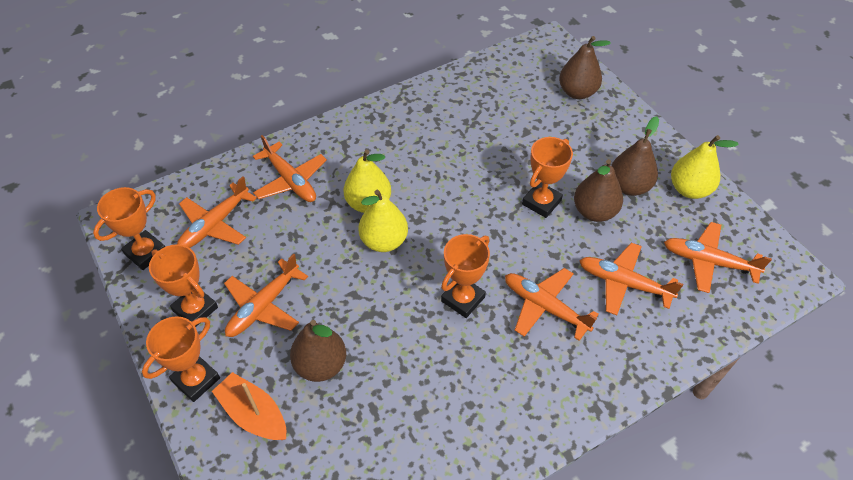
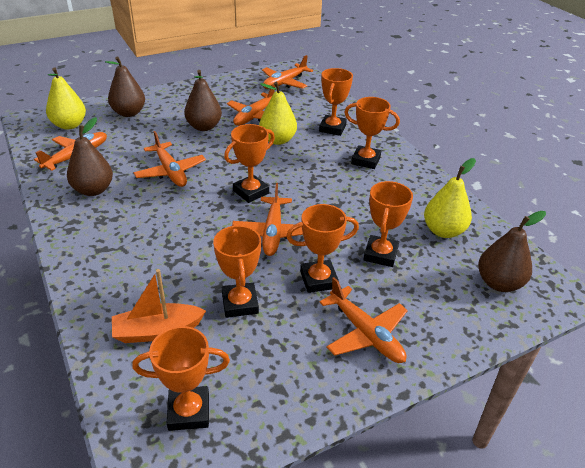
orange trophy: [93,187,165,270] [142,316,220,402] [149,244,218,327] [441,234,490,318] [522,137,573,218] = 5 -> [132,326,230,431] [213,224,261,318] [224,124,275,203] [286,204,359,293] [319,68,353,136] [344,97,400,169] [363,181,413,267] = 7

